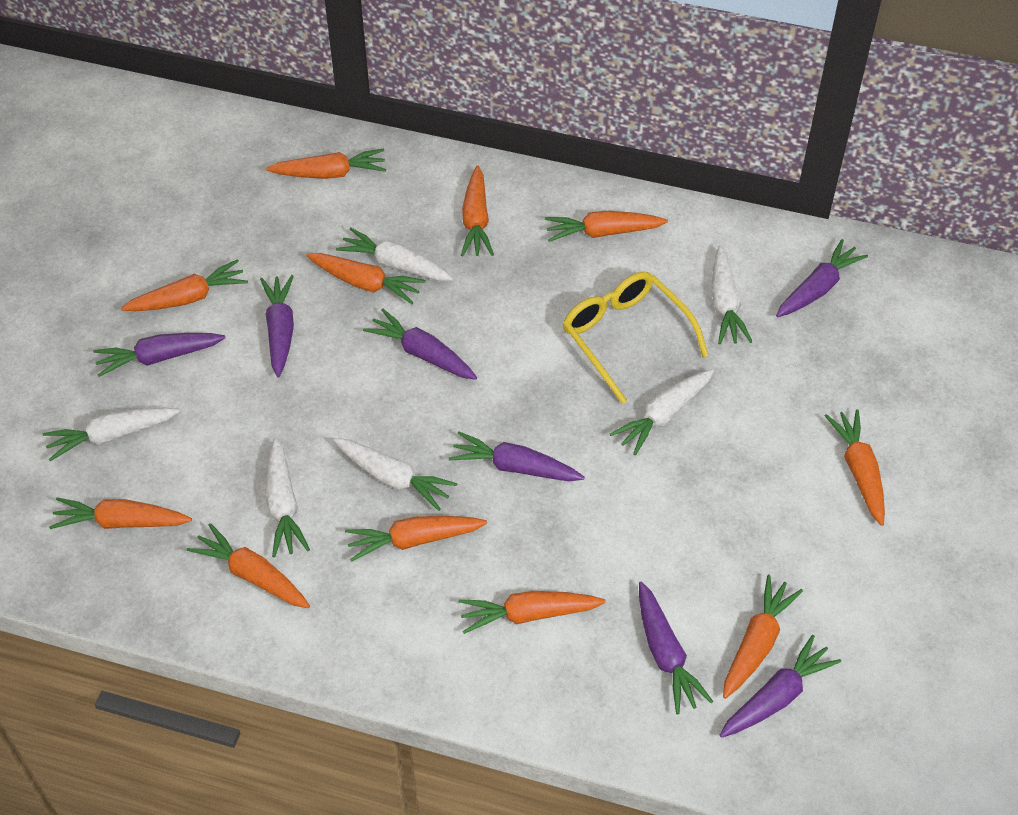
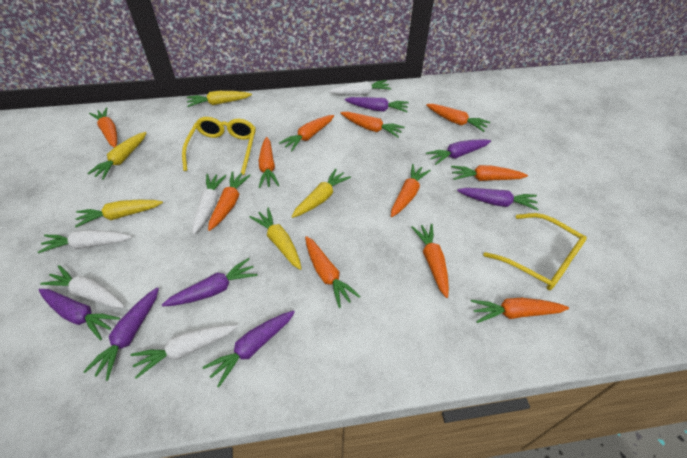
white carrot: [43,408,180,461] [265,438,310,557] [333,438,458,511] [336,228,453,281] [610,369,714,455] [711,245,752,344] = 6 -> [38,230,132,253] [40,265,125,308] [131,325,238,379] [192,174,226,234] [329,80,391,95] = 5
yellow carrot: none = 0 -> [75,200,163,227] [87,132,146,180] [187,91,252,107] [249,208,302,270] [291,168,351,218] = 5
yellow glasses: [563,271,709,404] = 1 -> [182,117,256,175] [483,213,587,290] = 2

